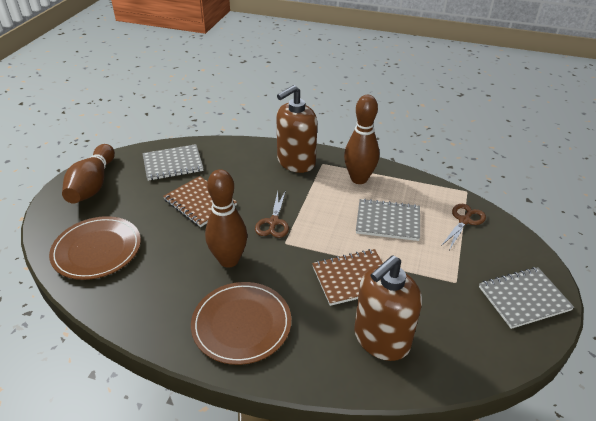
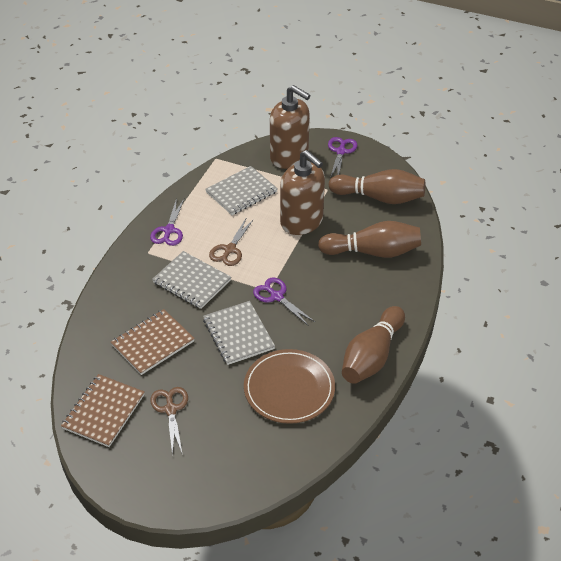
brown plate: [49,216,141,280] [191,282,291,365] = 2 -> [244,349,335,424] = 1
purple scissors: none = 0 -> [150,198,184,246] [253,278,315,326] [328,137,357,178] = 3

